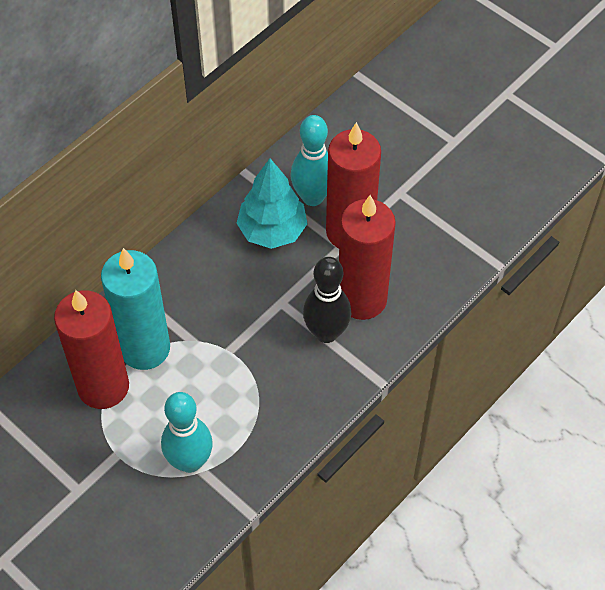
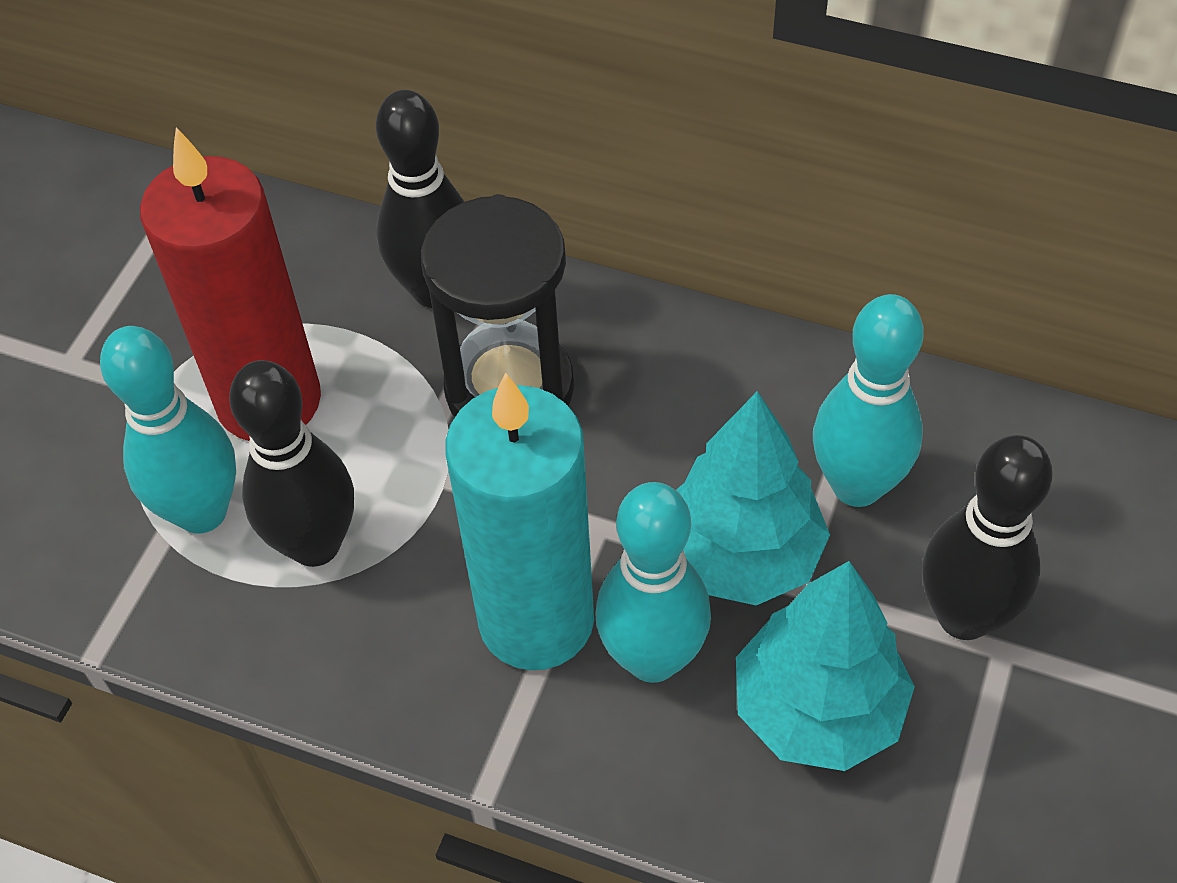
black bowling pin: [303,257,351,343] = 1 -> [229,360,354,567] [376,90,464,308] [922,435,1053,640] = 3
black hourglass: none = 0 -> [421,194,574,417] = 1
red candle: [54,290,129,409] [326,122,381,248] [339,195,396,320] = 3 -> [140,127,321,441] = 1
turquoise bowling pin: [161,392,213,473] [290,115,328,206] = 2 -> [100,326,236,533] [595,482,711,683] [813,294,924,507] = 3
turquoise tree: [236,158,308,249] = 1 -> [676,391,830,605] [736,561,915,771] = 2

